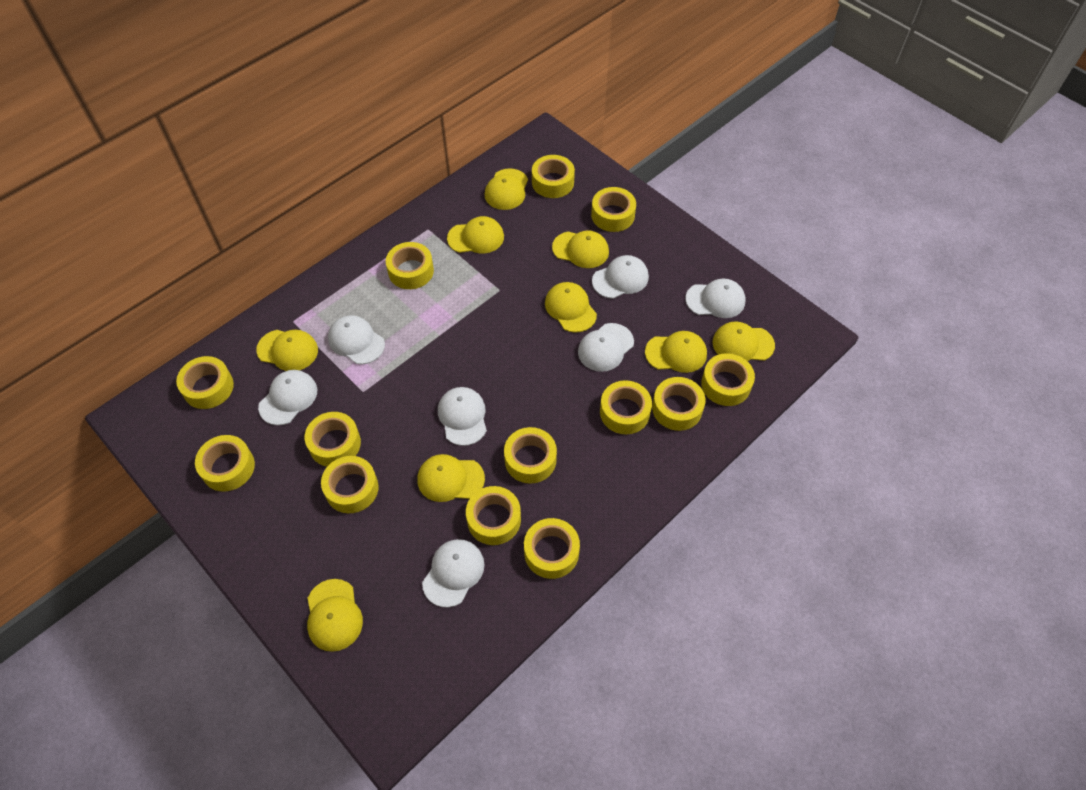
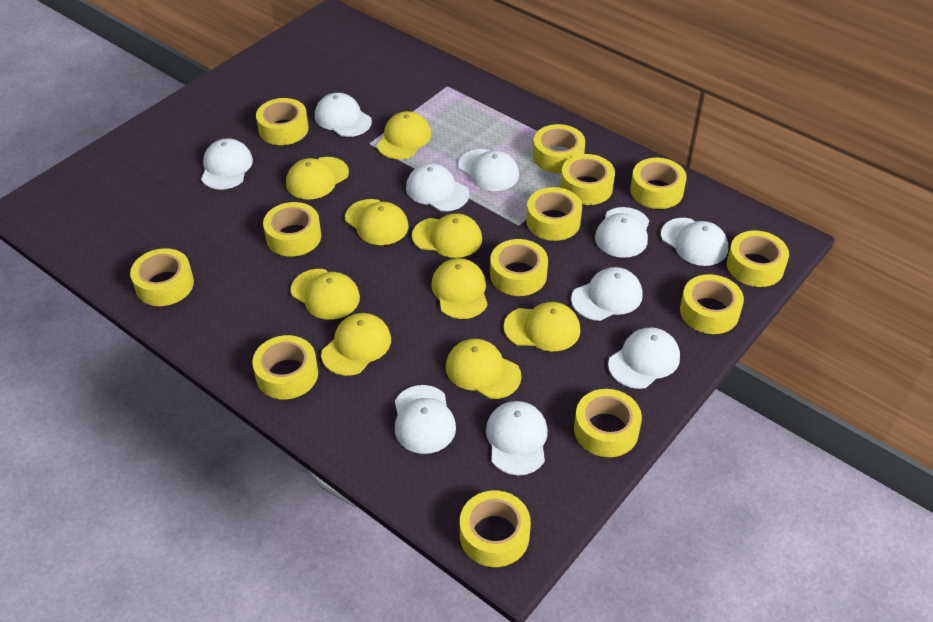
white cap: [258,370,317,425] [328,315,385,364] [422,539,485,607] [438,387,487,446] [578,323,634,372] [592,255,649,299] [685,279,745,318] = 7 -> [201,138,253,190] [315,93,372,137] [395,385,456,454] [406,163,469,211] [458,149,519,191] [486,401,548,475] [571,267,643,321] [595,207,649,258] [608,327,680,389] [661,218,728,266] = 10

